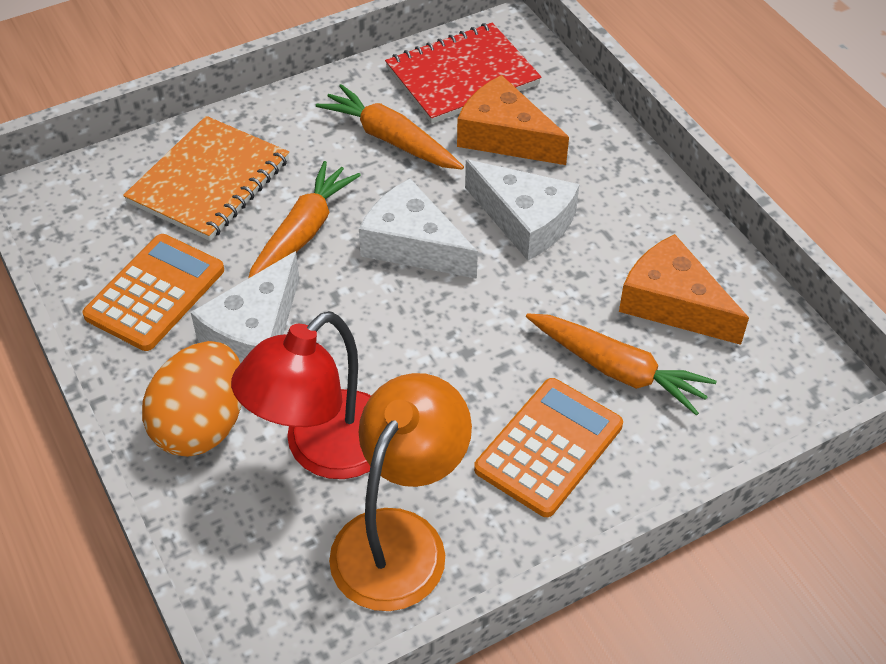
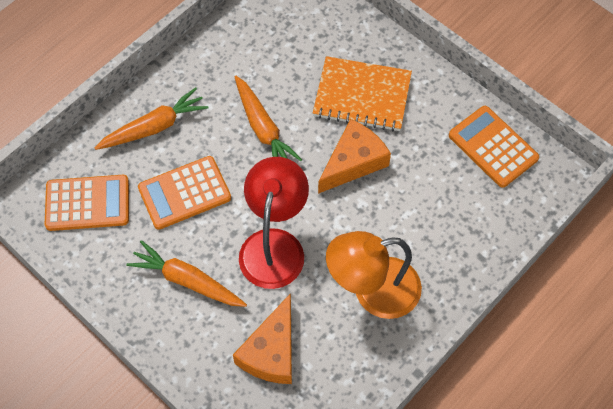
orange calculator: [82,234,224,351] [474,378,623,517] = 2 -> [45,175,129,231] [138,156,231,230] [449,106,539,188] = 3
orange egg: [142,341,242,457] = 1 -> none = 0
red notebook: [385,23,542,123] = 1 -> none = 0
white cheese: [191,251,299,364] [359,179,478,279] [465,160,579,261] = 3 -> none = 0

